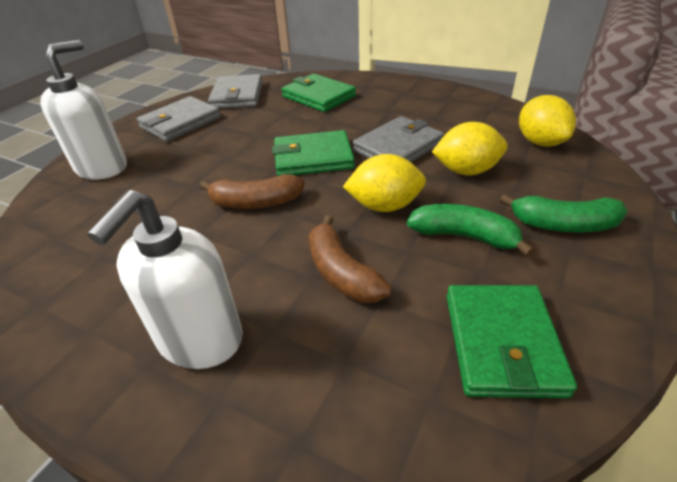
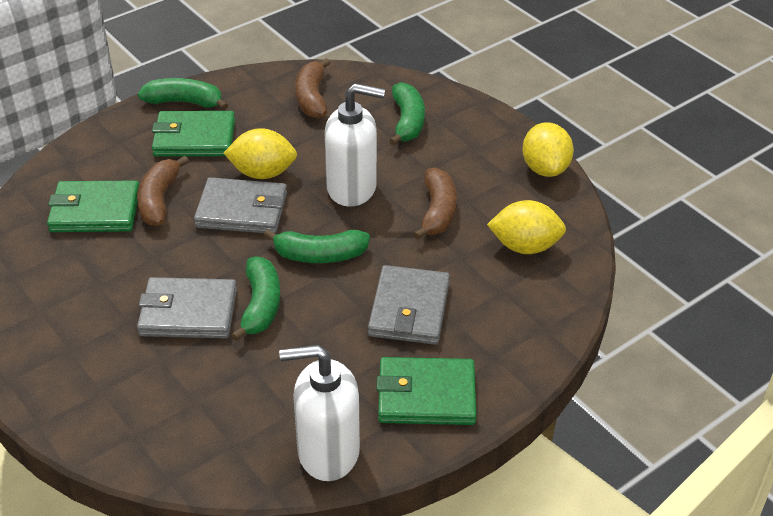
brown banana: [200,174,305,209] [309,215,391,303] = 2 -> [137,156,189,226] [295,58,330,119] [414,167,457,240] = 3
green banana: [407,204,534,257] [500,194,627,232] = 2 -> [138,78,228,110] [231,256,280,341] [264,229,370,263] [389,82,425,146] = 4

